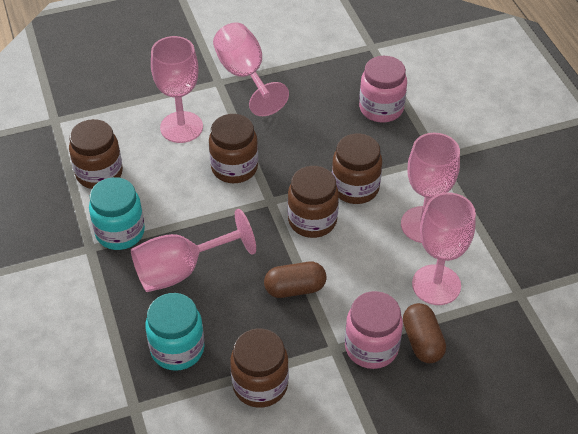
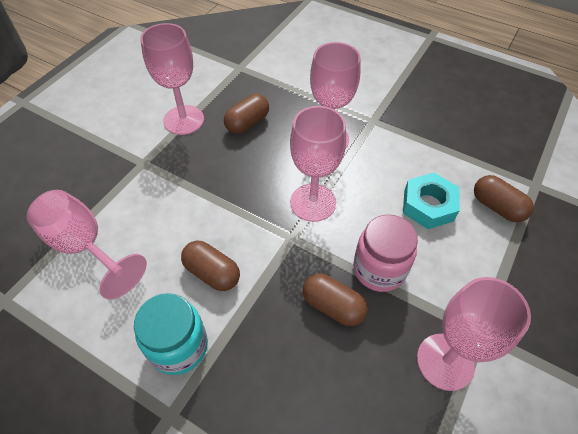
brown capsule: [264,262,327,298] [403,303,446,363] = 2 -> [181,241,240,291] [224,94,269,134] [303,273,368,326] [474,175,534,222] = 4
brown jar: [69,119,123,189] [209,114,258,183] [230,328,289,408] [288,166,339,238] [332,133,382,204] = 5 -> none = 0
pink jar: [345,291,403,369] [359,56,407,122] = 2 -> [353,215,418,292] = 1
turquoise jar: [89,177,145,250] [145,293,204,371] = 2 -> [134,293,208,375] = 1
turquoise nut: none = 0 -> [403,172,460,229] = 1

